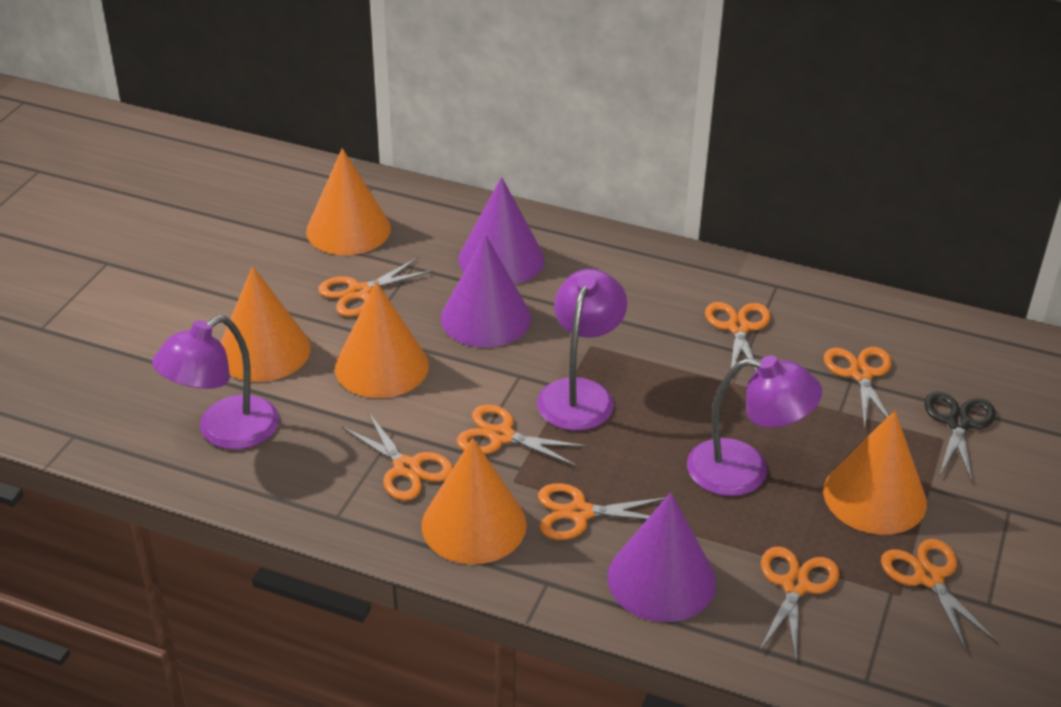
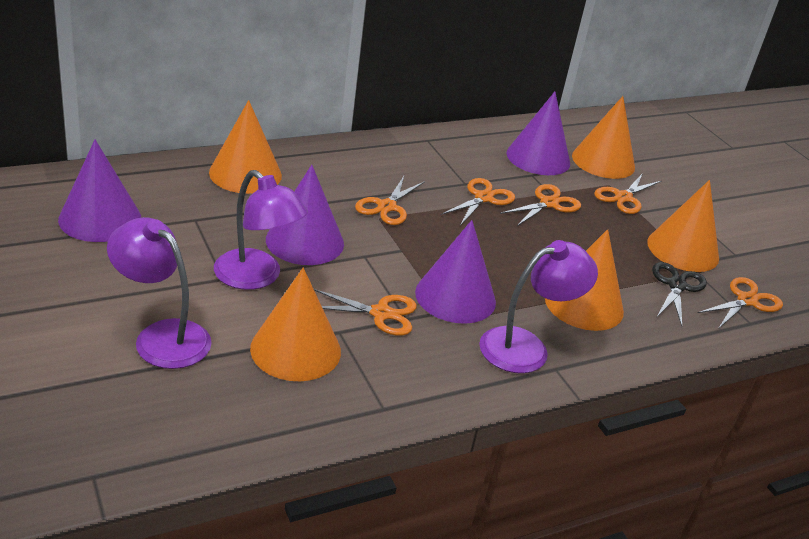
orange scissors: [318,257,433,317] [342,412,453,501] [457,404,589,467] [538,483,665,540] [705,302,771,372] [759,546,839,660] [824,347,892,429] [881,539,998,651] = 8 -> [314,289,417,336] [355,176,425,225] [441,178,515,226] [500,184,581,226] [594,173,662,214] [698,277,783,329] = 6
purple cone: [441,234,531,348] [459,177,545,285] [607,492,716,622] = 3 -> [58,139,141,242] [266,165,344,265] [415,220,496,324] [506,92,570,175] = 4

